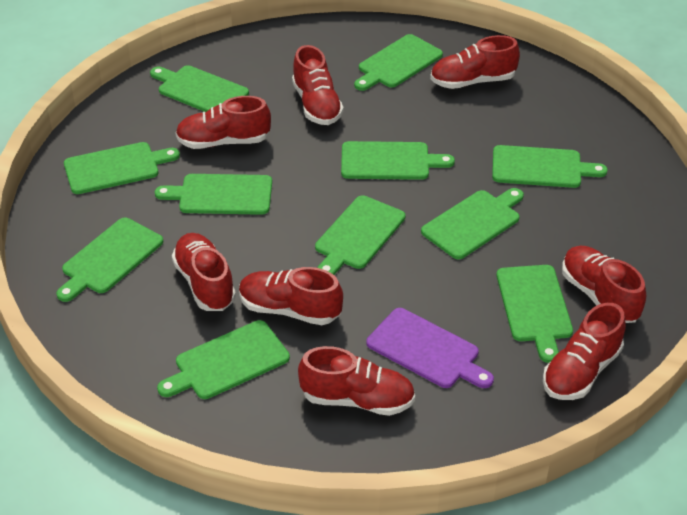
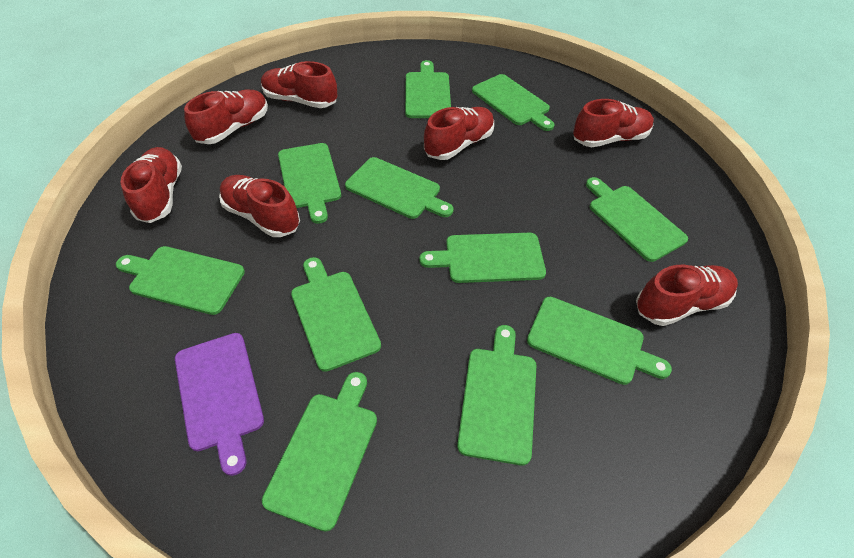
red shoe: [172,233,236,311] [175,96,271,149] [239,267,343,325] [292,45,344,125] [298,346,415,416] [430,35,520,89] [543,303,626,400] [562,245,646,323] = 8 -> [121,147,182,223] [184,90,268,144] [219,175,300,237] [261,61,337,108] [424,107,494,160] [573,99,654,147] [636,265,738,326] = 7

